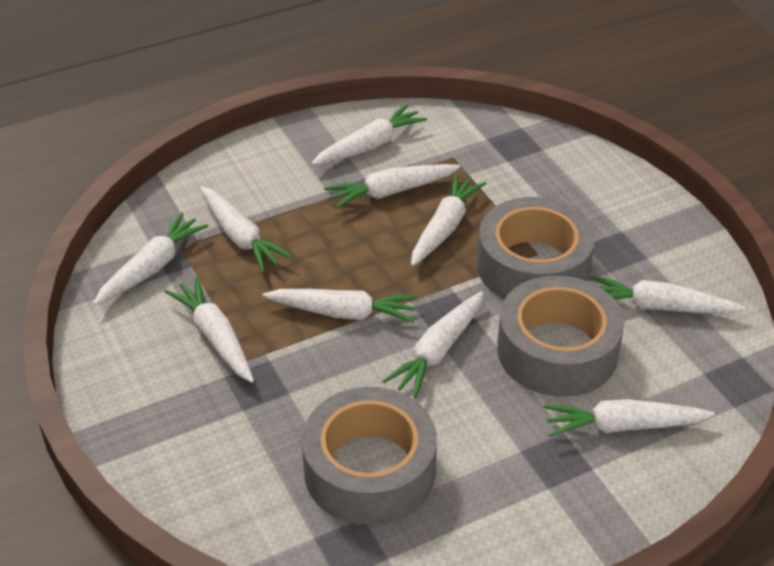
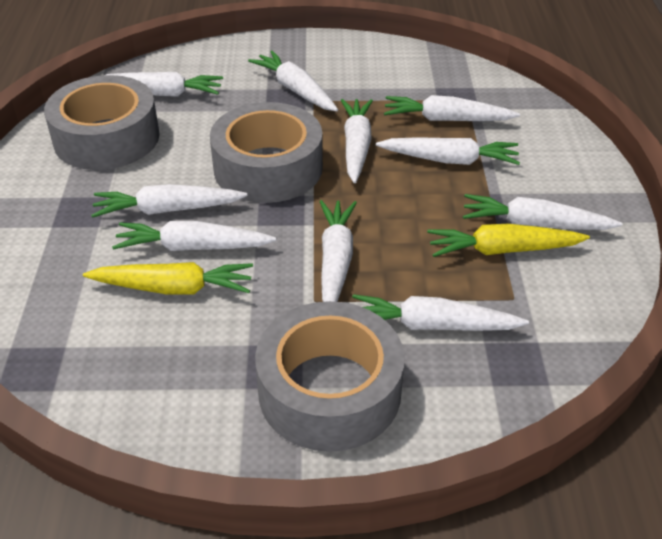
yellow carrot: none = 0 -> [83,262,253,295] [427,224,590,257] = 2

